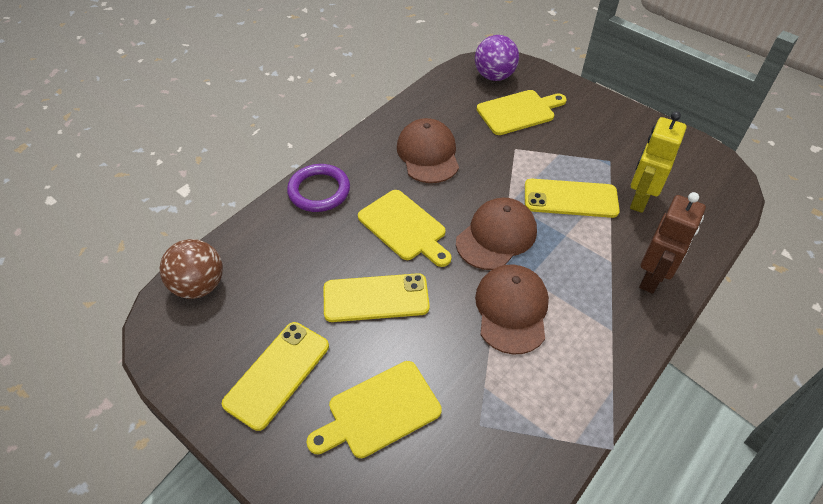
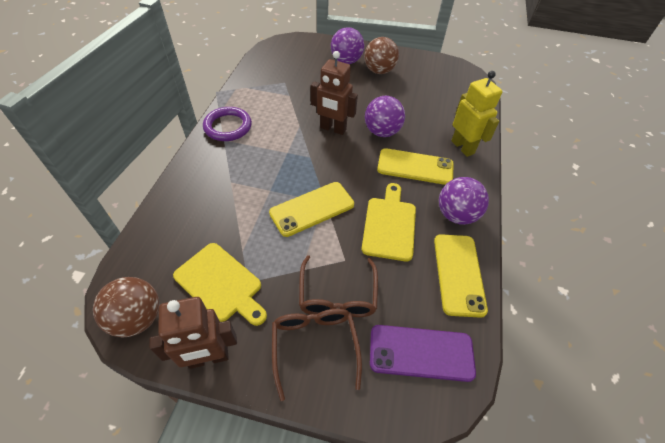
brown ball: [160,239,223,299] = 1 -> [93,277,159,338] [364,37,399,74] = 2
brown cap: [397,118,459,183] [456,198,537,270] [475,265,549,354] = 3 -> none = 0
brown glasses: none = 0 -> [272,309,362,401] [299,255,378,317] = 2
brown robot: [639,192,706,294] = 1 -> [149,297,237,369] [311,51,358,135] = 2
purple ball: [475,35,519,81] = 1 -> [331,27,364,64] [365,96,405,137] [439,177,489,225] = 3
purple phone: none = 0 -> [370,325,476,382] = 1
yellow cutting board: [307,361,442,458] [358,190,452,267] [476,90,567,135] = 3 -> [173,243,267,326] [362,183,416,261] = 2

